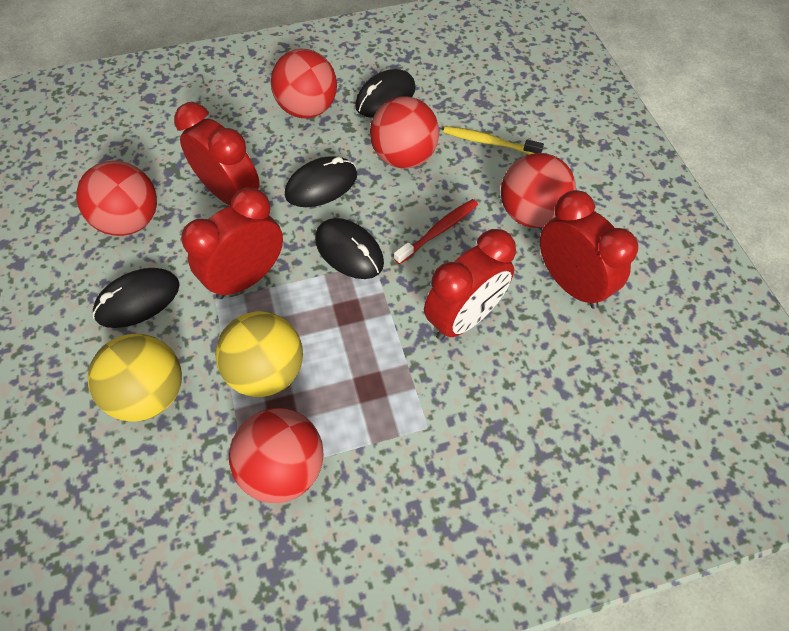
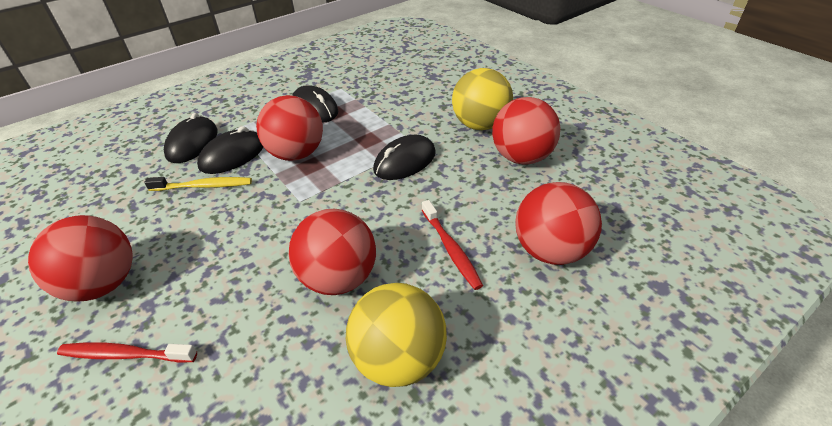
red clock: [174,102,260,206] [181,188,283,299] [424,229,516,340] [540,190,638,309] = 4 -> none = 0
red toothbrush: [394,199,478,265] = 1 -> [57,342,197,363] [422,200,483,290] = 2

